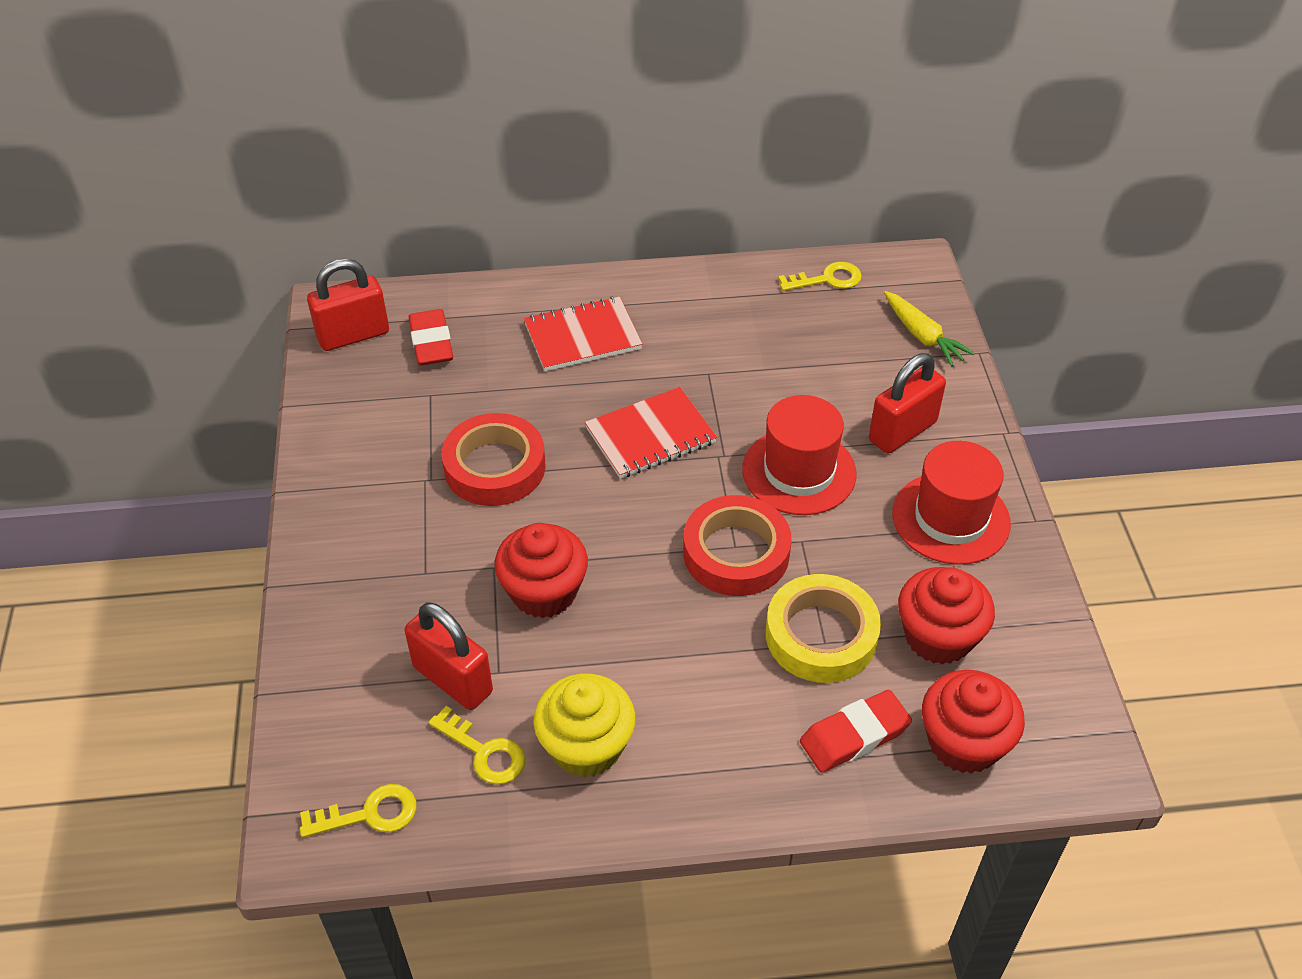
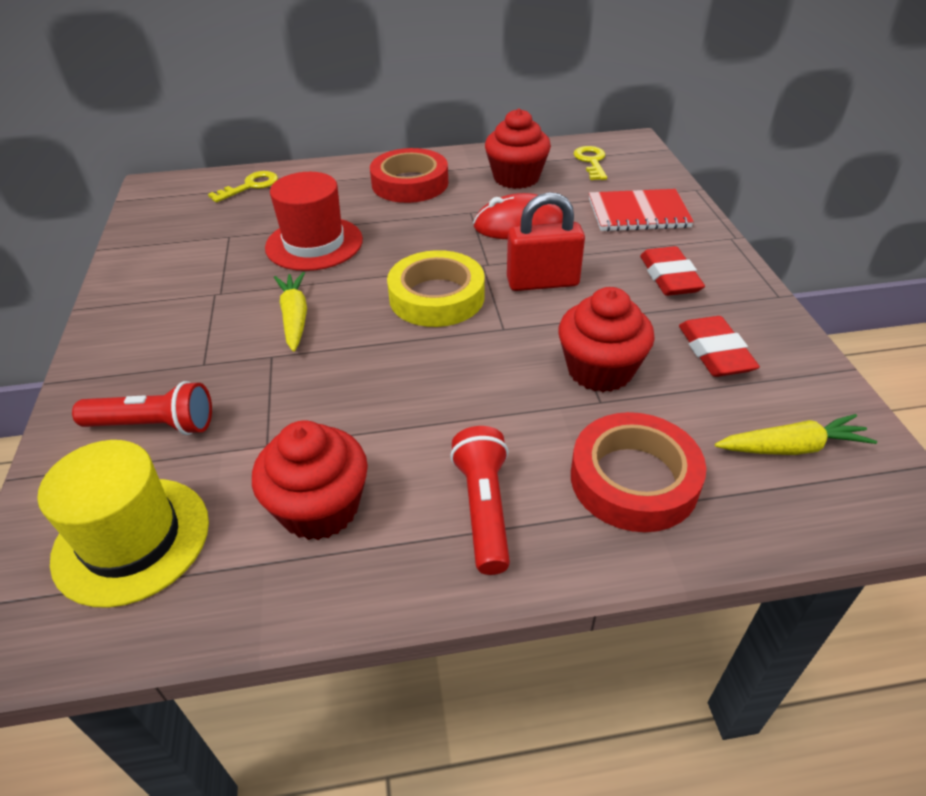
red flashlight: none = 0 -> [72,381,212,435] [450,426,510,575] = 2
red hat: [742,395,857,515] [892,441,1011,565] = 2 -> [265,172,363,271] = 1
red mouse: none = 0 -> [473,193,563,239] = 1
red notebook: [524,297,642,371] [585,387,717,479] = 2 -> [589,189,694,232] = 1
red padlock: [307,259,389,351] [405,602,493,710] [869,353,946,454] = 3 -> [507,192,585,291] = 1
yellow carrot: [884,291,975,367] = 1 -> [274,272,307,352] [715,414,877,455] = 2
yellow cupcake: [533,674,635,778] = 1 -> none = 0
yellow hat: none = 0 -> [37,440,209,608] = 1
yellow key: [300,784,417,838] [429,706,525,785] [778,262,862,291] = 3 -> [208,171,278,203] [574,146,607,180] = 2

